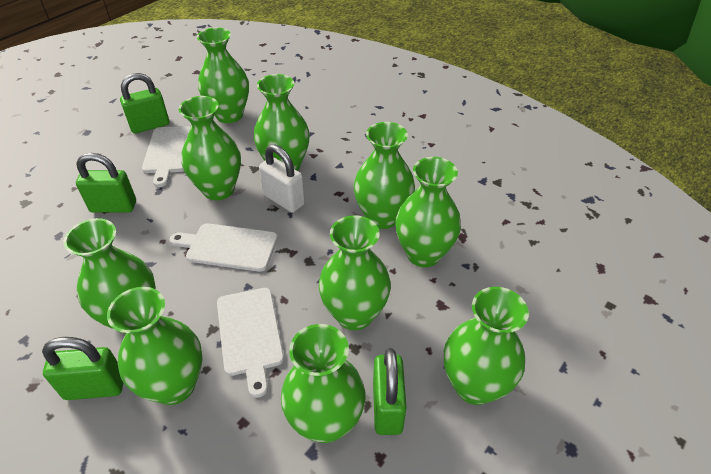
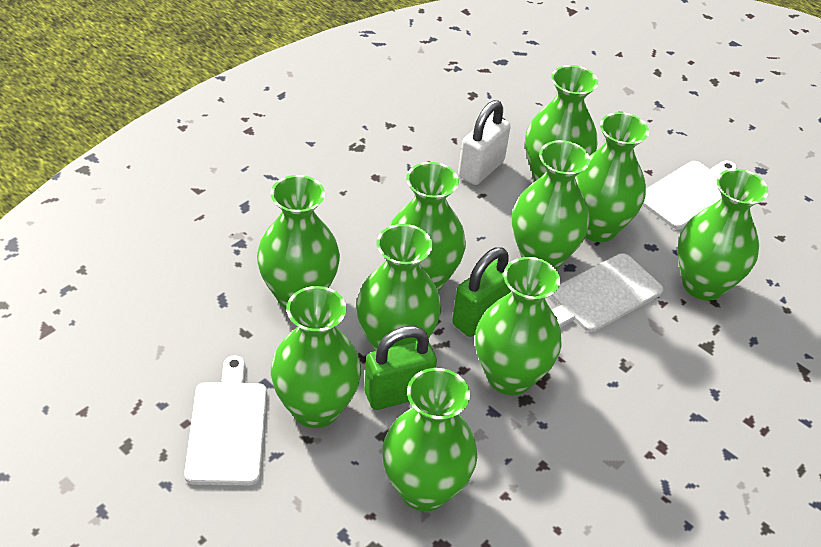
green padlock: [42,337,123,400] [76,153,136,213] [120,73,169,133] [373,348,407,435] = 4 -> [364,326,437,410] [452,248,511,337] = 2

